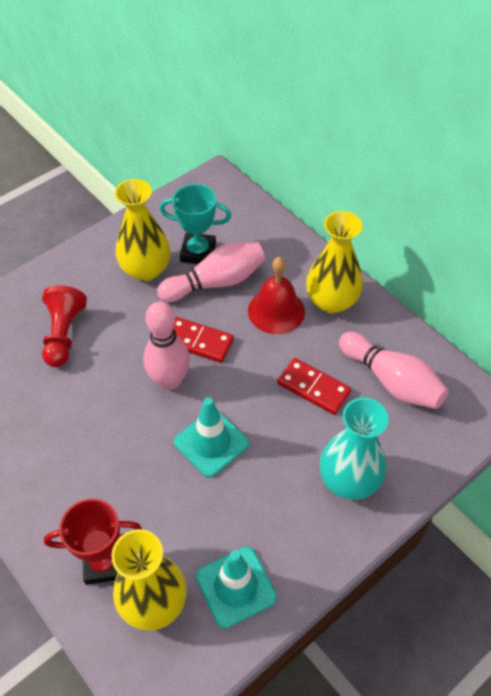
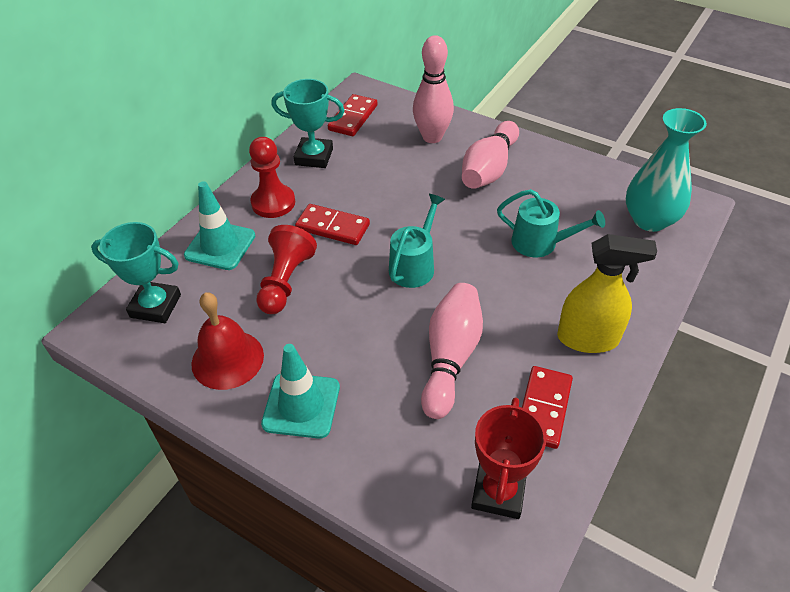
red domino: [173,317,234,363] [277,358,351,415] = 2 -> [295,204,370,245] [328,94,378,136] [522,366,573,449] = 3
red pawn: [42,285,87,367] = 1 -> [249,137,295,218] [256,225,317,314] = 2
turquoise trophy: [160,184,231,264] = 1 -> [91,222,181,323] [272,79,345,168] = 2
turquoise watering can: none = 0 -> [389,194,445,288] [497,189,605,257] = 2
yellow spray bottle: none = 0 -> [557,234,657,353] = 1
yellow vase: [111,529,187,631] [115,179,171,281] [306,211,363,314] = 3 -> none = 0

